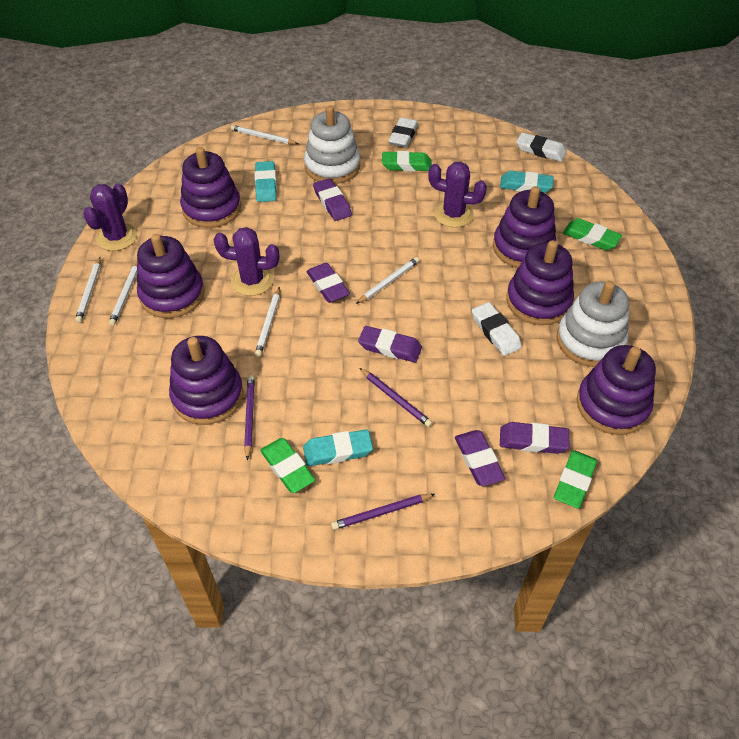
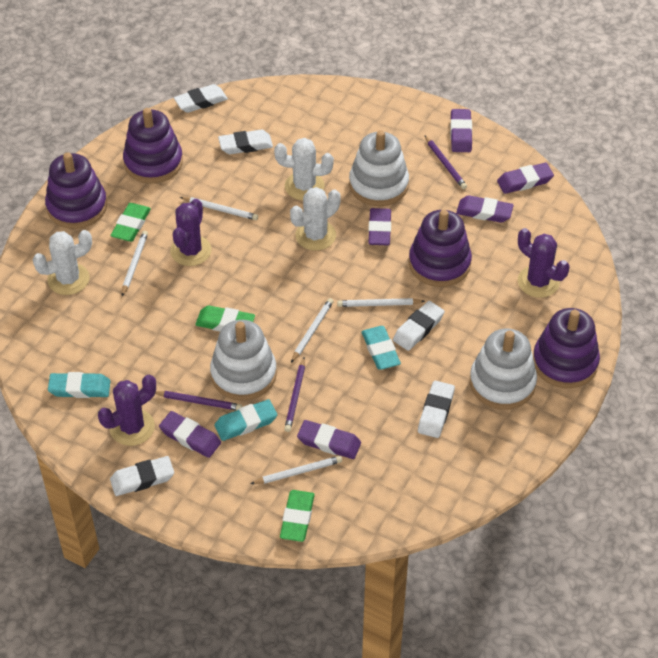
green eraser: [260,438,315,493] [382,151,432,172] [554,450,597,508] [563,218,622,250] = 4 -> [111,203,151,242] [195,306,255,331] [280,490,315,542] = 3
purple eraser: [306,263,350,303] [313,178,352,221] [358,326,422,362] [455,430,505,486] [500,422,570,454] = 5 -> [159,411,221,458] [297,420,361,459] [368,208,391,246] [450,109,472,152] [456,195,514,223] [497,163,554,194] = 6
purple stacking toy: [137,234,205,318] [169,336,244,425] [180,147,241,228] [493,186,556,268] [506,240,574,325] [577,345,656,435] = 6 -> [45,152,107,229] [123,108,183,183] [409,210,472,287] [533,308,600,388] = 4
white cactus: none = 0 -> [33,230,92,295] [274,138,334,200] [290,187,340,251] = 3
white eraser: [388,117,418,147] [472,302,522,356] [516,132,567,162] = 3 -> [110,456,174,496] [174,84,228,113] [218,130,273,154] [393,301,445,351] [418,381,455,438] = 5
white stacking toy: [304,106,360,184] [557,281,629,367] = 2 -> [210,320,277,401] [349,130,409,206] [470,329,537,410] = 3

